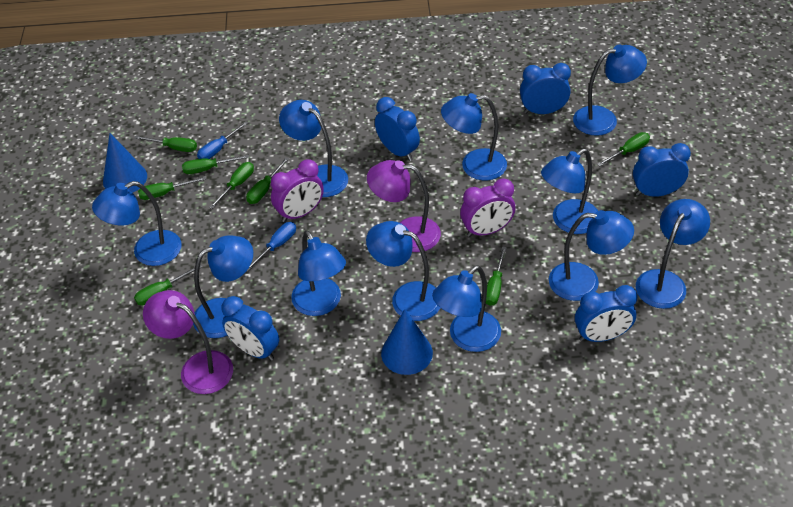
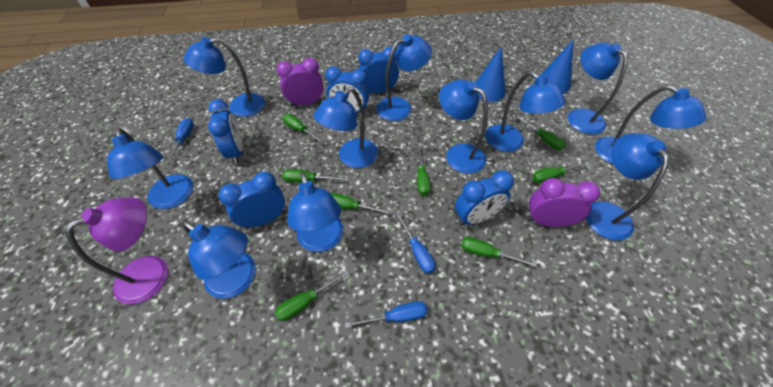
blue screwdriver: [197,121,248,159] [247,222,296,271] = 2 -> [166,118,194,163] [345,301,428,328] [395,212,436,274] = 3
purple lamp: [143,290,233,394] [367,160,441,252] = 2 -> [65,197,168,304] = 1

